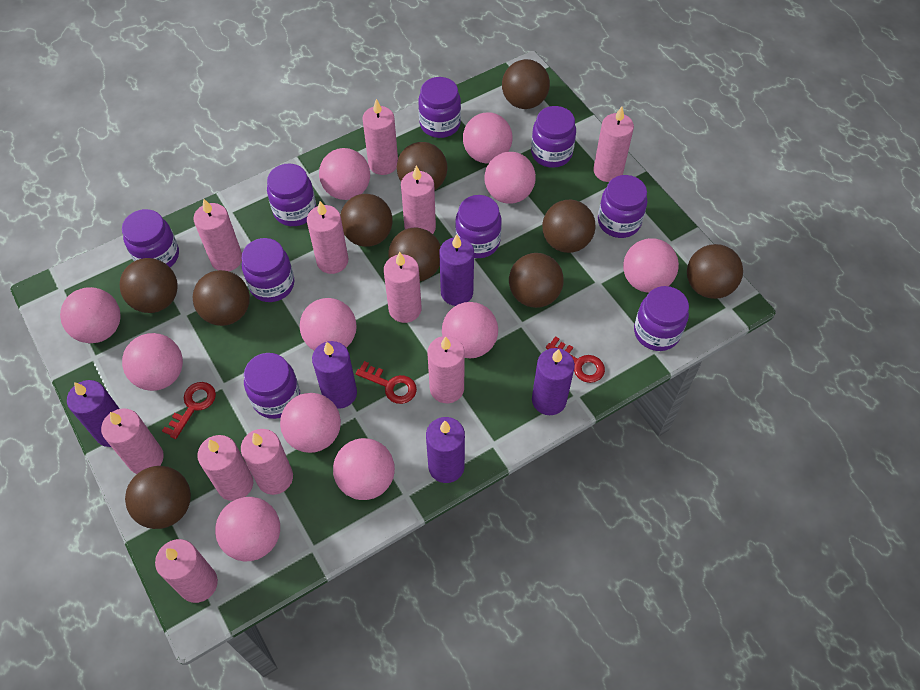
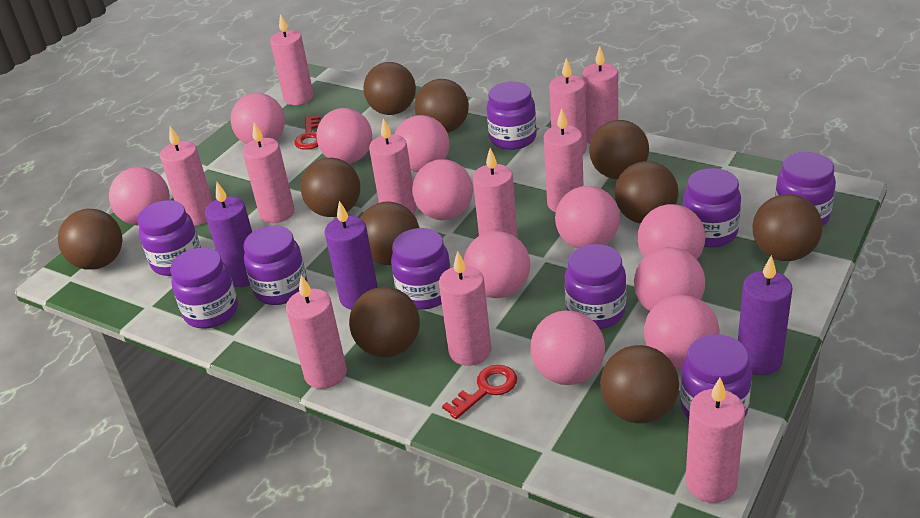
purple candle: [67,380,120,447] [312,341,357,409] [426,417,465,483] [439,234,474,306] [532,348,575,415] = 5 -> [205,182,252,287] [325,201,378,310] [738,255,793,375] = 3
red key: [162,382,216,439] [355,361,417,404] [546,336,605,383] = 3 -> [294,115,321,150] [442,365,517,419] = 2

